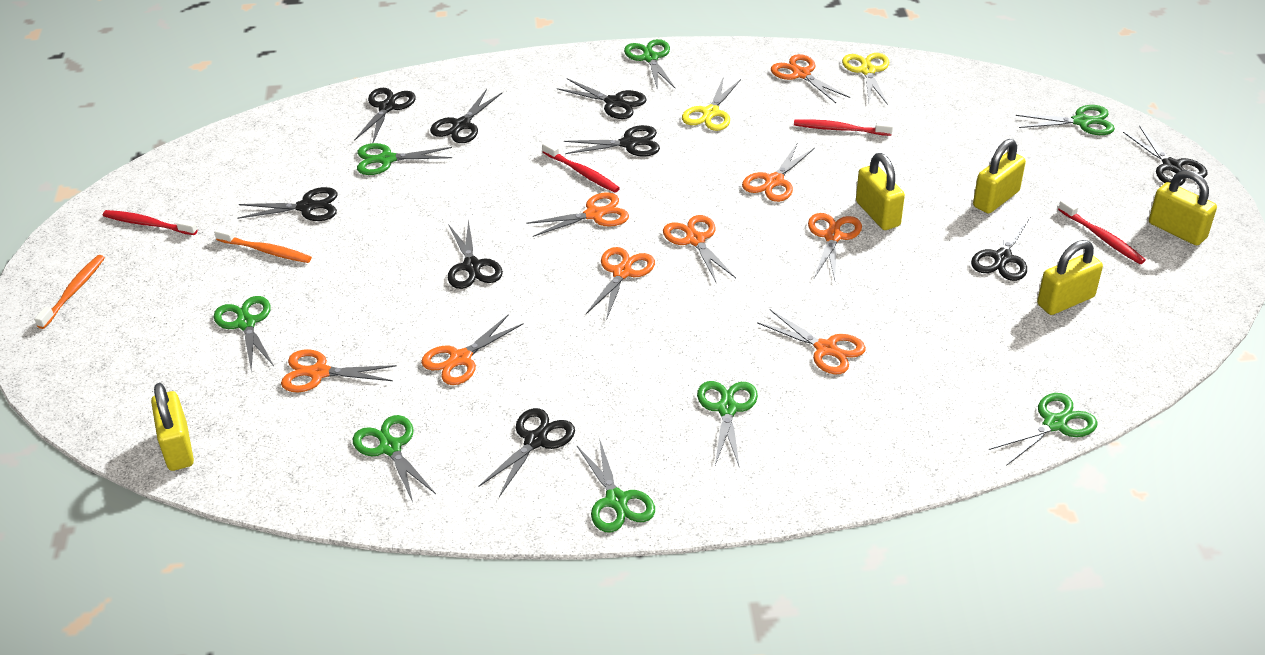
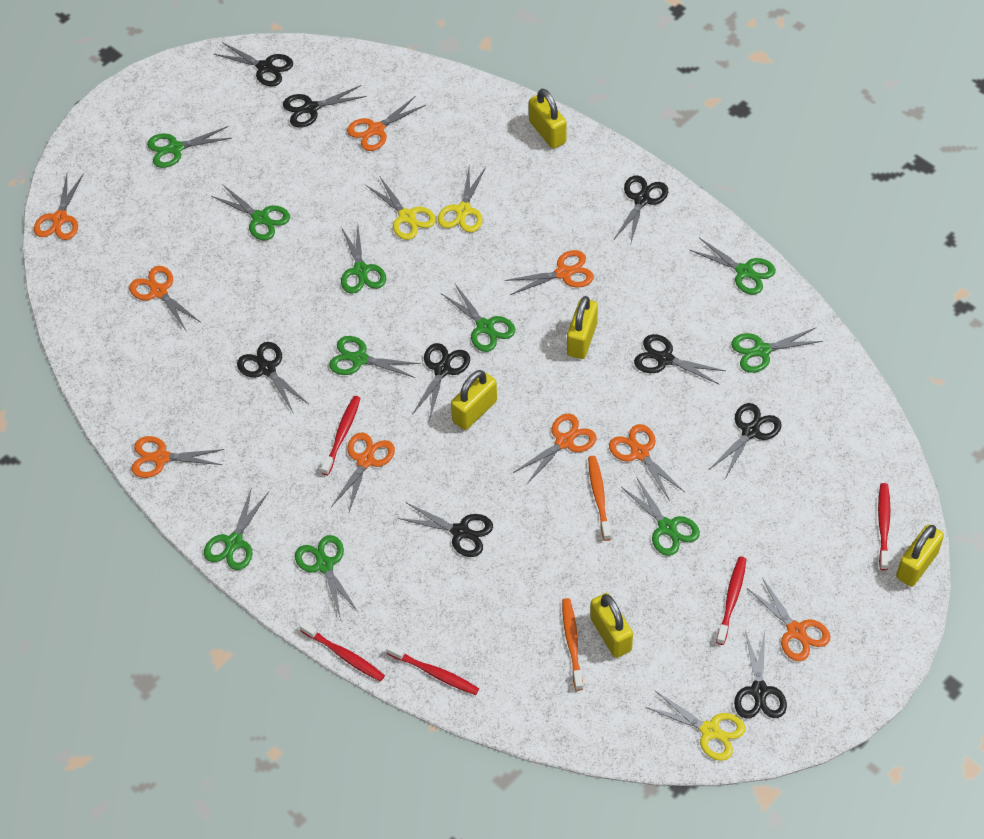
green scissors: [214,296,274,371] [353,415,436,502] [357,143,452,175] [577,438,655,533] [624,39,676,91] [697,381,758,468] [989,393,1097,466] [1016,105,1115,135] = 8 -> [147,126,232,168] [204,487,269,570] [211,184,290,240] [295,535,359,620] [329,336,421,378] [341,225,386,294] [441,284,515,352] [621,478,700,556] [690,238,776,295] [731,328,823,373] = 10
red toothbrush: [103,210,198,235] [542,141,620,192] [794,119,893,136] [1058,199,1146,264] = 4 -> [300,621,385,682] [321,396,361,475] [386,644,479,695] [716,557,746,645] [878,483,890,570] = 5
yellow scissors: [682,76,741,131] [842,53,889,105] = 2 -> [366,177,436,240] [438,167,486,233] [645,691,745,761] = 3

